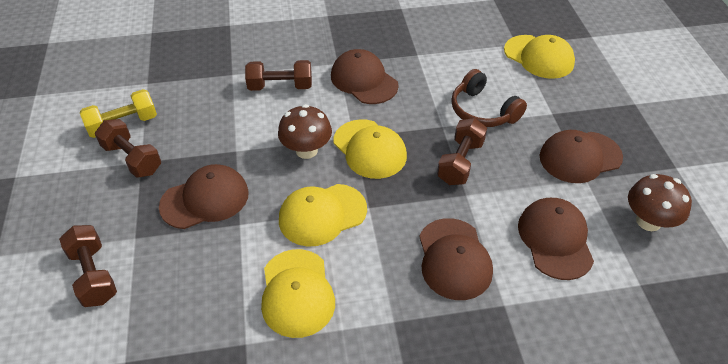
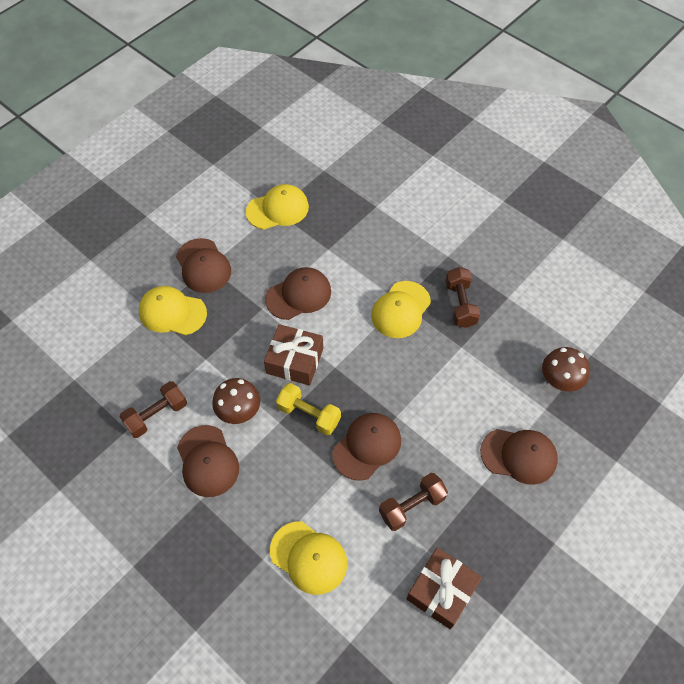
brown dumbbell: [59,225,117,307] [95,119,161,178] [245,60,312,91] [437,118,487,185] = 4 -> [119,381,187,438] [379,473,448,531] [445,267,480,328] = 3
brown gift: none = 0 -> [264,324,323,386] [407,547,482,630] = 2
brown headphones: [451,69,527,127] = 1 -> none = 0

